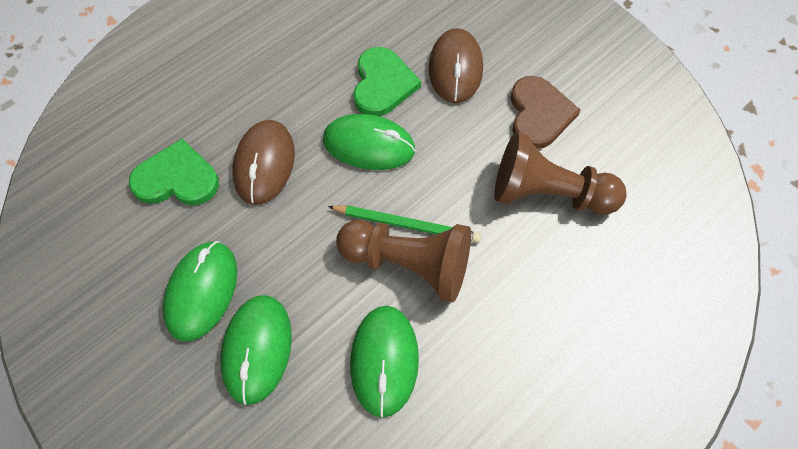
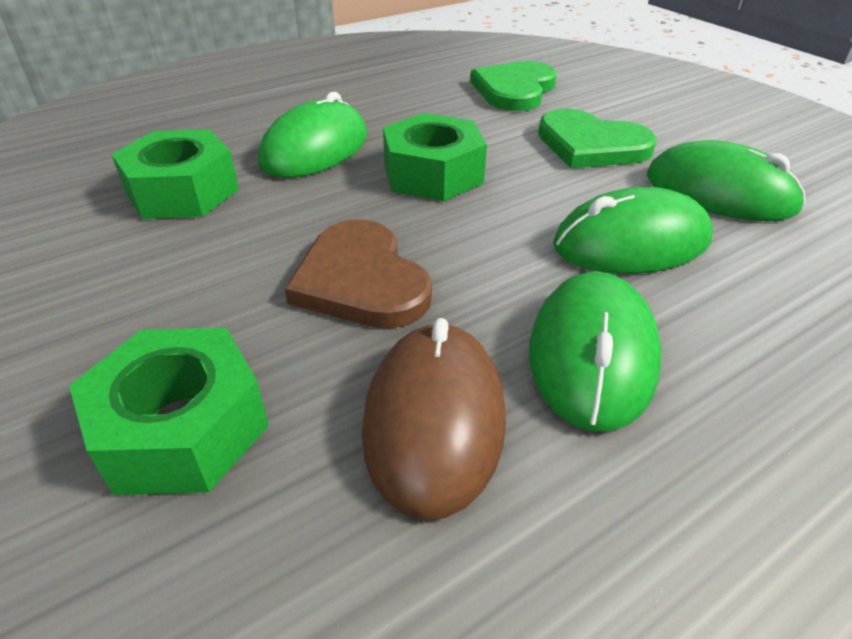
brown mouse: [232,120,295,205] [429,28,483,103] = 2 -> [362,318,506,520] = 1
brown pawn: [336,220,471,302] [494,132,627,214] = 2 -> none = 0
green nut: none = 0 -> [69,328,269,495] [111,129,239,219] [383,113,487,201] = 3
green pencil: [328,205,481,243] = 1 -> none = 0

